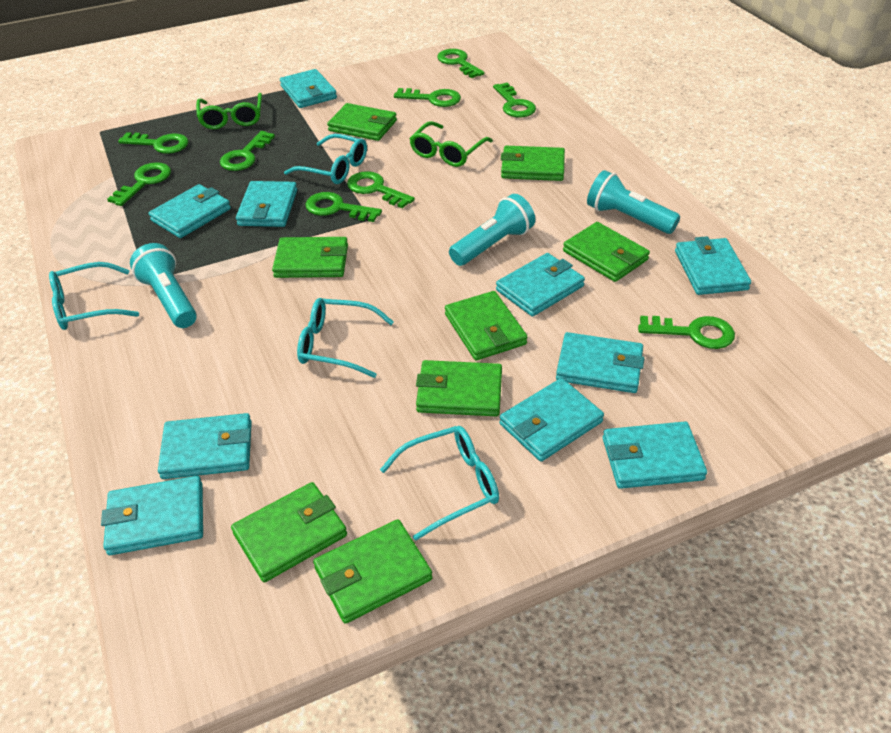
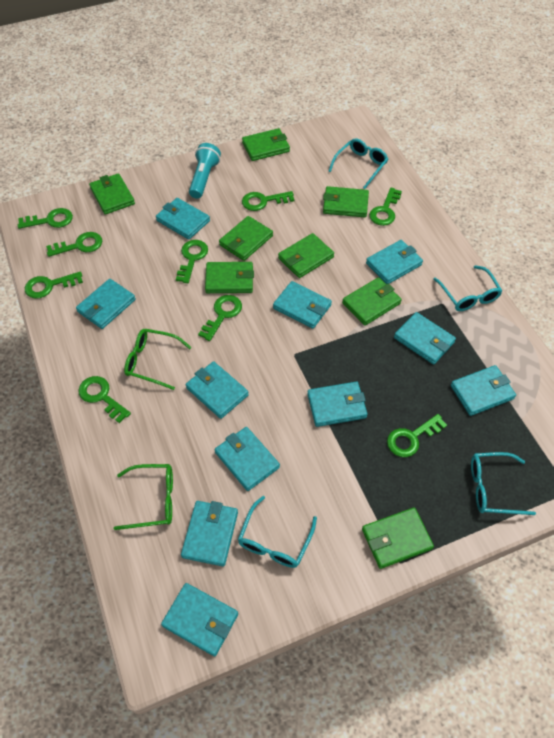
turquoise flashlight: [130,243,197,328] [449,194,535,266] [587,170,680,234] = 3 -> [189,143,221,199] = 1
turquoise wallet: [101,476,203,555] [149,184,231,238] [158,413,252,479] [236,181,297,227] [280,69,337,108] [496,253,585,317] [500,378,604,462] [556,332,644,393] [603,422,707,489] [675,236,751,295] = 10 -> [76,279,136,329] [156,198,210,240] [161,583,238,656] [181,501,238,566] [186,361,249,419] [215,427,280,491] [273,281,332,329] [307,382,368,427] [366,240,423,284] [394,312,456,364] [451,365,516,416] = 11

